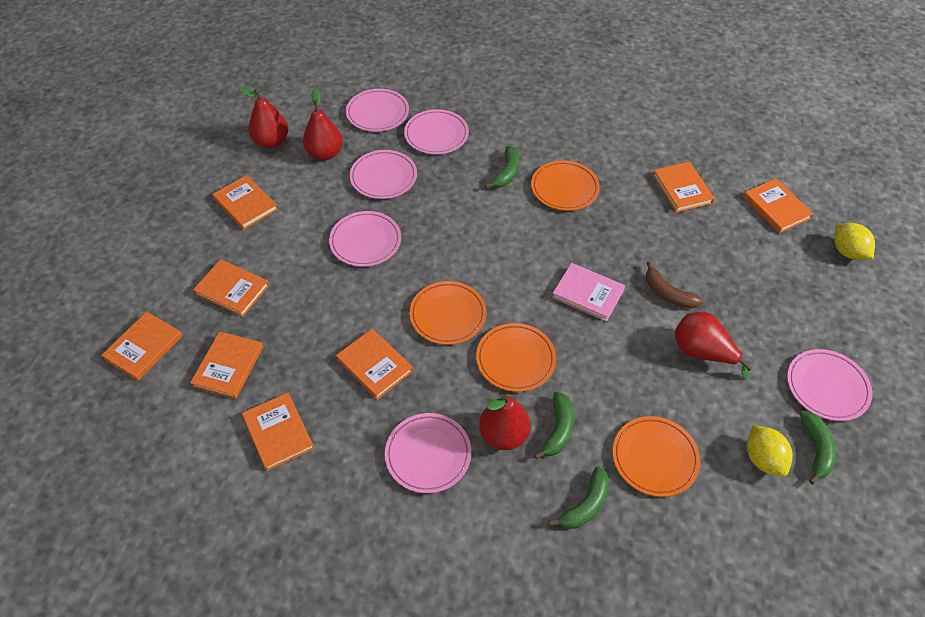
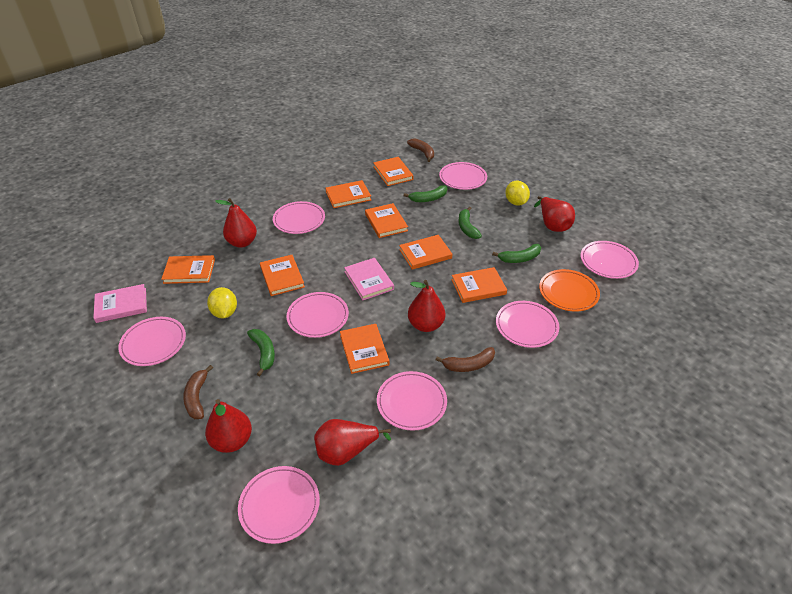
brown banana: [646,261,703,309] = 1 -> [183,365,213,419] [407,138,434,162] [436,347,495,372] = 3
orange plate: [409,281,486,345] [476,323,556,392] [531,160,600,211] [613,416,701,497] = 4 -> [539,269,600,312] = 1
pink book: [552,263,625,322] = 1 -> [93,284,147,323] [344,258,394,300] = 2
pink plate: [329,211,401,267] [346,89,409,132] [350,150,417,199] [385,413,471,493] [404,109,469,154] [787,349,873,421] = 6 -> [118,317,186,366] [238,466,320,544] [273,201,325,234] [287,292,349,338] [377,371,447,431] [439,162,487,190] [496,301,559,348] [581,241,639,279] = 8
red pear: [239,87,288,148] [303,88,343,160] [479,394,531,450] [675,312,752,379] = 4 -> [205,399,252,453] [215,198,257,248] [314,419,391,466] [408,280,445,332] [534,196,575,232] = 5

